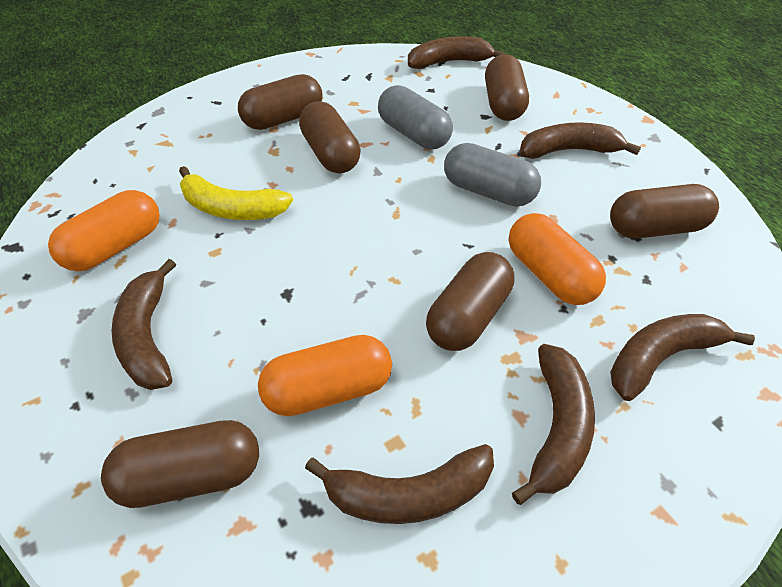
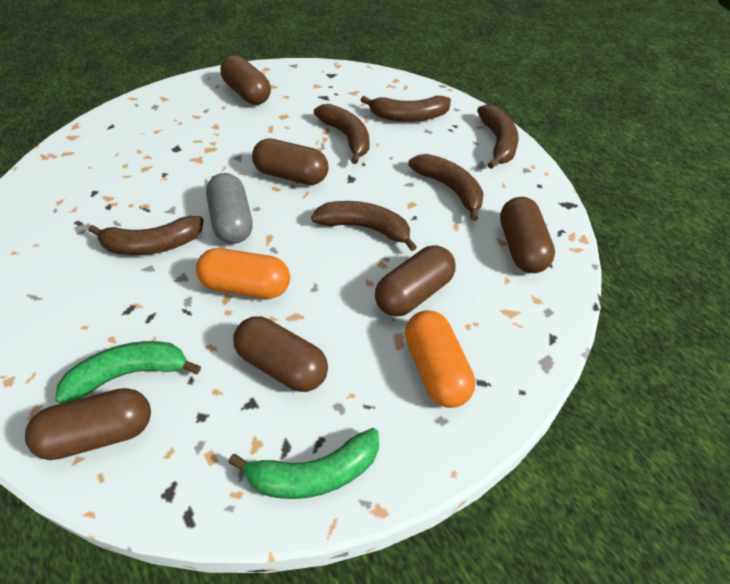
green banana: none = 0 -> [55,341,201,404] [228,428,379,499] = 2
grey capsule: [378,85,453,149] [444,143,541,207] = 2 -> [206,173,252,244] = 1
orange capsule: [48,190,160,271] [258,335,392,416] [509,213,606,305] = 3 -> [196,248,290,299] [405,310,475,408] = 2
yellow banana: [179,166,293,220] = 1 -> none = 0

